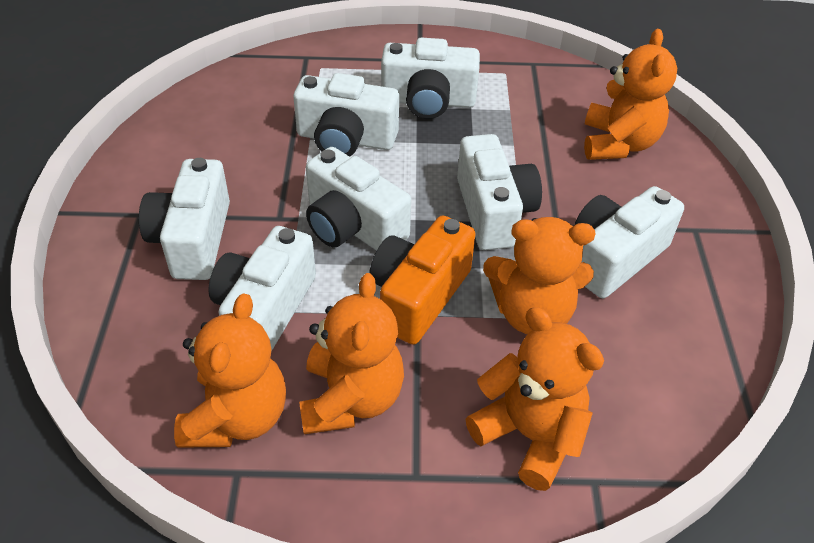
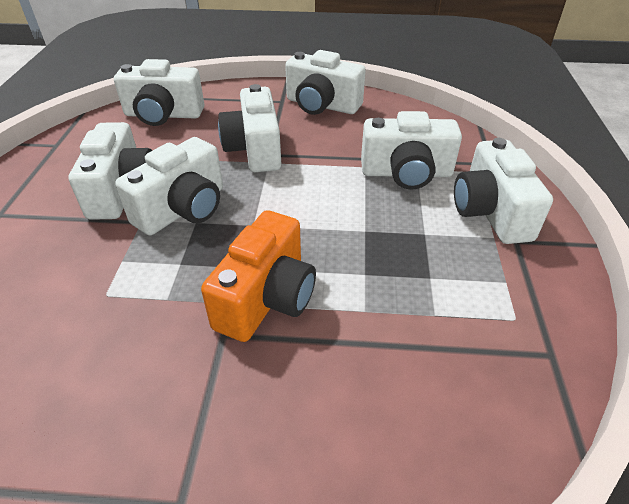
orange teddy bear: [174,293,286,448] [299,273,404,434] [466,307,604,491] [483,217,595,334] [584,29,677,160] = 5 -> none = 0

